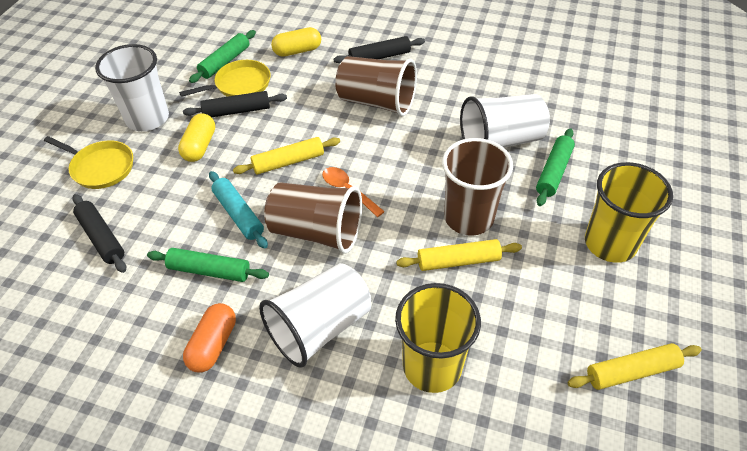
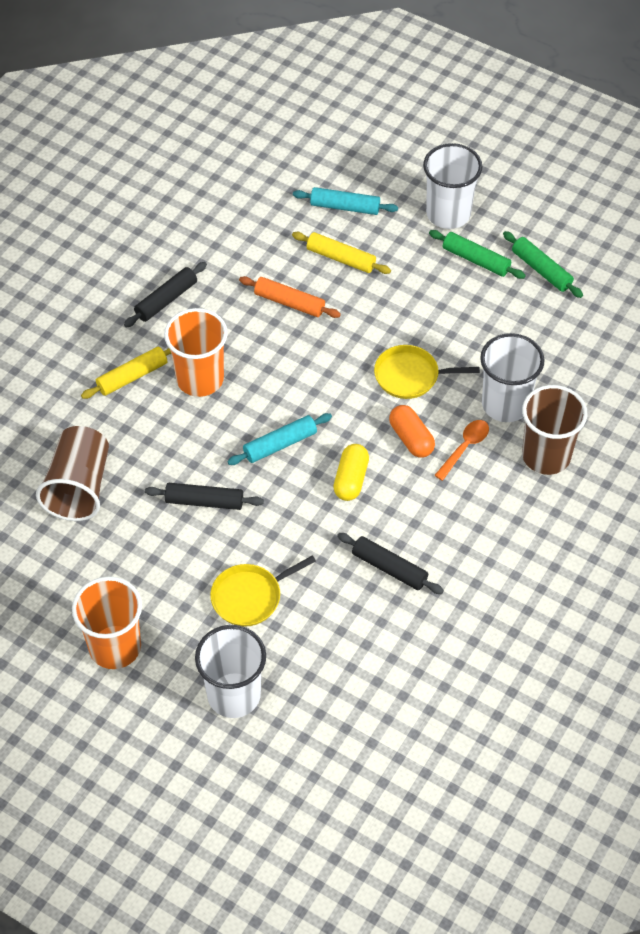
brown cup: [264,182,362,253] [335,56,417,116] [442,138,513,236] = 3 -> [36,426,109,521] [522,385,588,475] = 2
green rolling pin: [147,248,269,282] [189,30,256,83] [536,128,575,206] = 3 -> [429,230,526,279] [503,231,583,298] = 2
orange cup: none = 0 -> [72,576,142,669] [164,308,228,397] = 2
orange rolling pin: none = 0 -> [239,276,341,318] = 1
turquoise rolling pin: [209,171,268,249] = 1 -> [227,413,332,465] [293,187,398,215] = 2
yellow capsule: [178,113,215,162] [271,27,321,57] = 2 -> [333,444,369,501] = 1
yellow cup: [395,283,481,393] [585,162,673,263] = 2 -> none = 0
yellow rolling pin: [233,137,340,175] [396,239,522,271] [568,343,702,390] = 3 -> [81,347,171,399] [292,232,391,274] = 2

